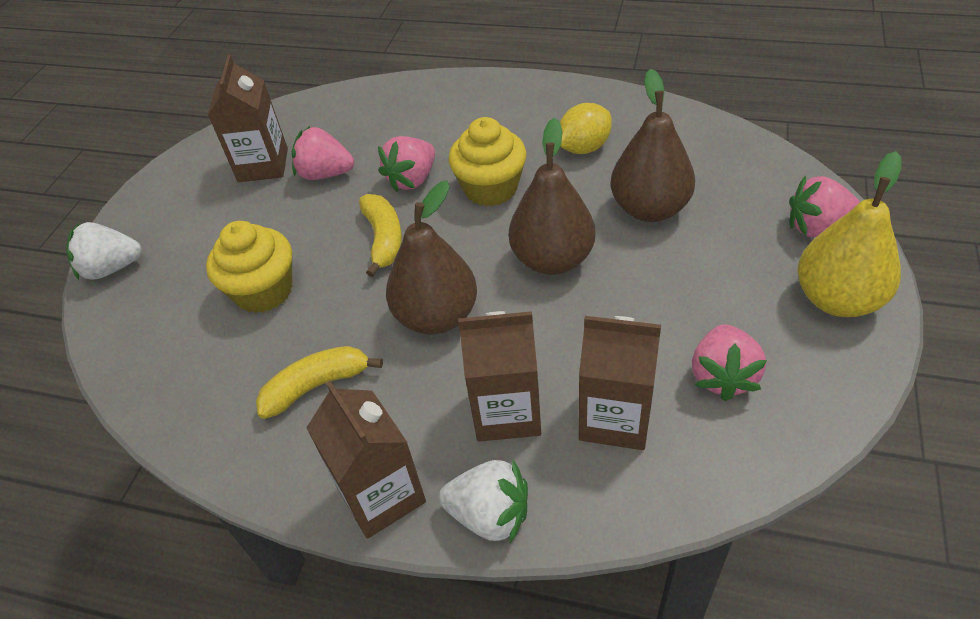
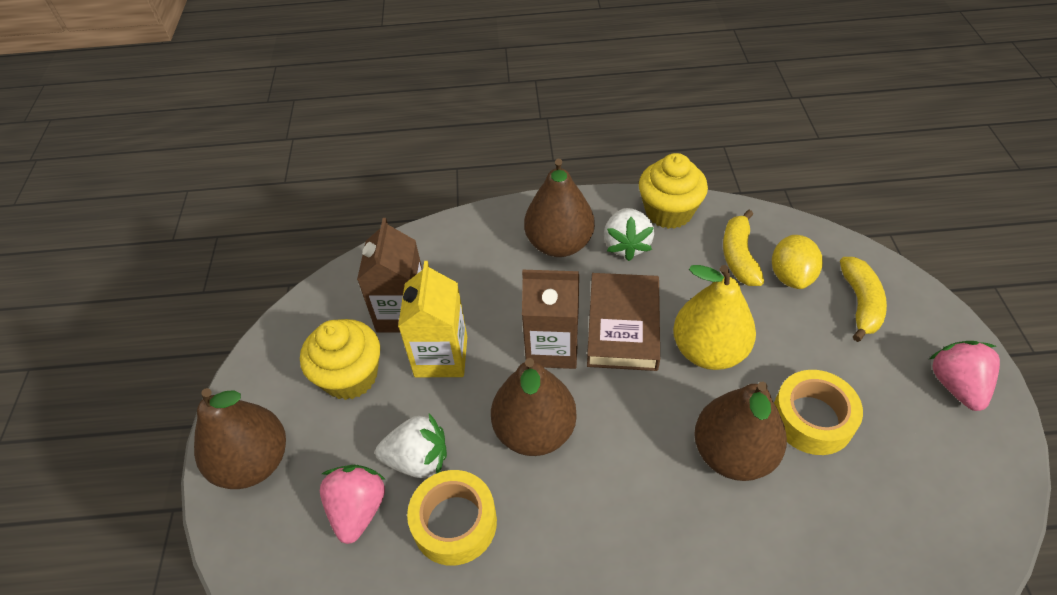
brown book: none = 0 -> [587,273,660,371] = 1
brown carton: [208,55,288,182] [306,381,426,539] [458,311,541,442] [579,316,661,450] = 4 -> [357,218,422,332] [522,270,579,369] = 2
brown pear: [386,181,477,334] [509,118,596,275] [611,69,695,222] = 3 -> [194,388,286,489] [491,358,577,456] [524,158,595,257] [694,382,787,481] = 4
pink strawberry: [292,126,354,180] [378,136,435,192] [692,324,767,401] [789,176,860,237] = 4 -> [320,465,386,544] [929,341,1000,411] = 2
yellow carton: none = 0 -> [398,261,467,377] = 1
yellow tape: none = 0 -> [407,470,497,566] [774,370,863,455] = 2

